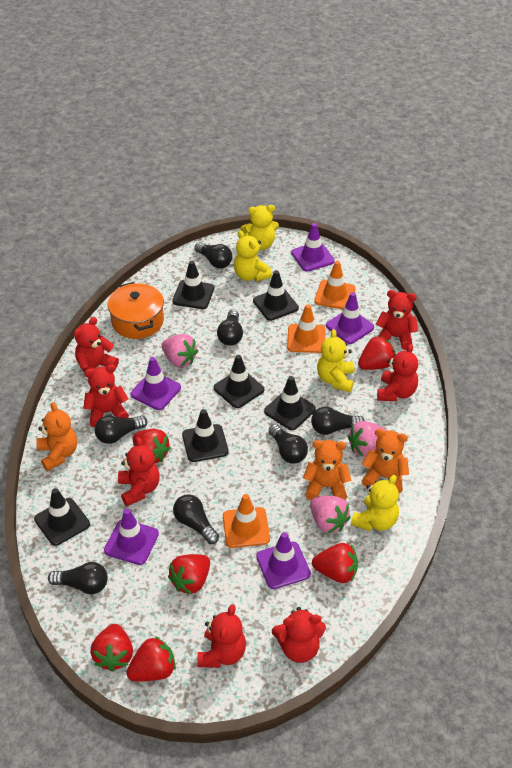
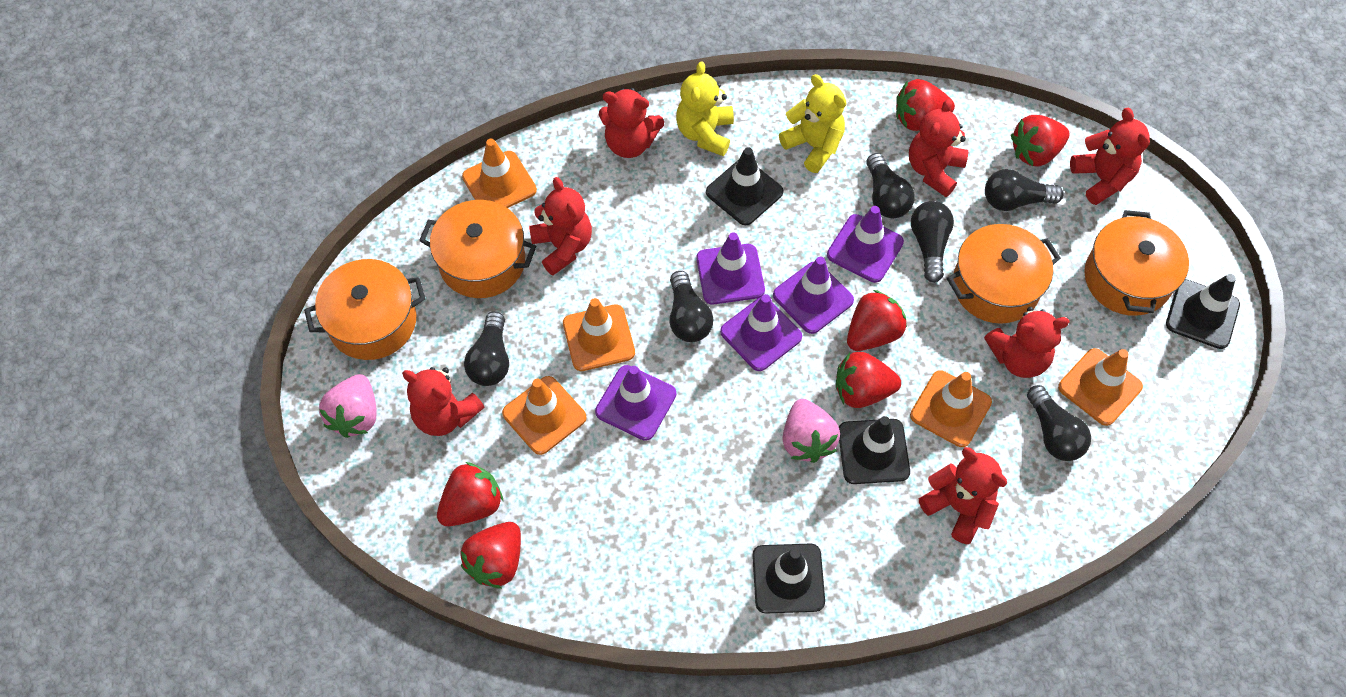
black light bulb: [48,562,108,594] [95,415,147,444] [173,494,219,544] [194,242,232,268] [217,309,243,346] [269,424,308,464] [311,407,365,435] = 7 -> [464,311,509,386] [670,271,714,342] [866,153,915,218] [911,201,954,283] [985,169,1064,211] [1027,385,1091,461] = 6
black traffic cone: [34,488,90,546] [172,261,214,309] [182,409,229,462] [214,355,264,408] [253,270,299,321] [264,376,316,430] = 6 -> [706,148,783,225] [752,544,825,614] [839,416,910,484] [1166,274,1240,349] = 4
orange pot: [108,282,164,339] = 1 -> [304,259,425,360] [419,200,536,298] [947,224,1061,324] [1084,210,1189,316] = 4
orange teddy bear: [36,402,77,471] [303,440,352,500] [362,429,409,493] = 3 -> none = 0
orange traffic cone: [223,494,270,548] [287,304,325,353] [314,261,356,309] = 3 -> [462,139,537,208] [502,376,587,455] [563,298,635,371] [910,370,992,447] [1058,348,1143,426] = 5
pink strawberry: [161,334,198,367] [310,496,351,533] [348,421,387,457] = 3 -> [319,374,377,438] [783,399,840,463] = 2
yellow teddy bear: [234,231,272,282] [240,205,279,250] [317,329,354,392] [351,475,399,531] = 4 -> [676,61,734,156] [779,74,846,173] = 2

